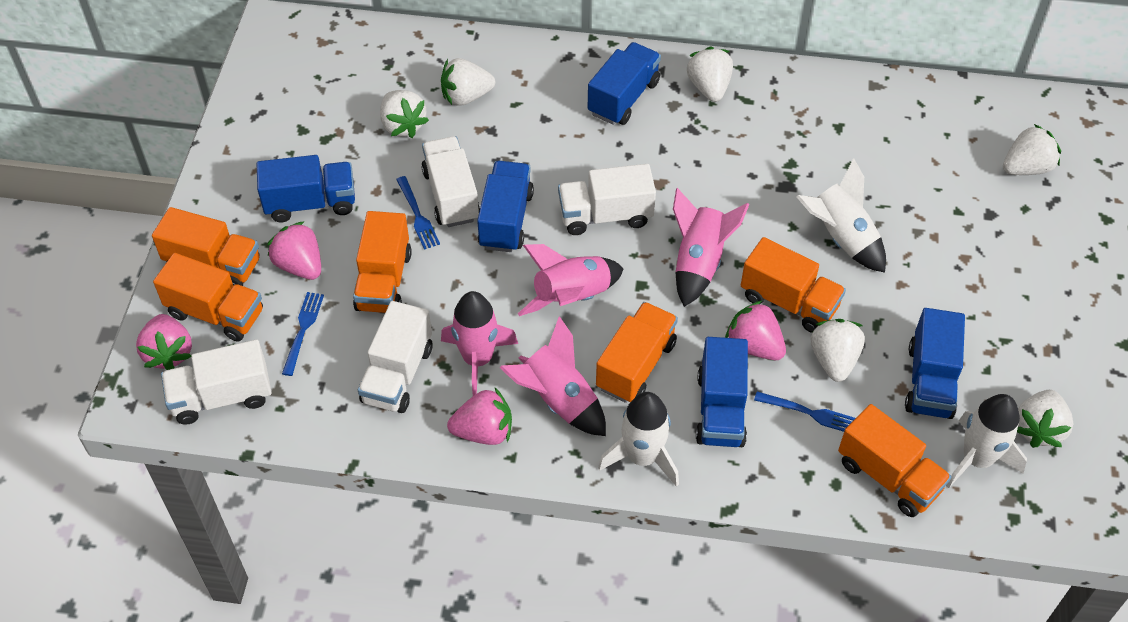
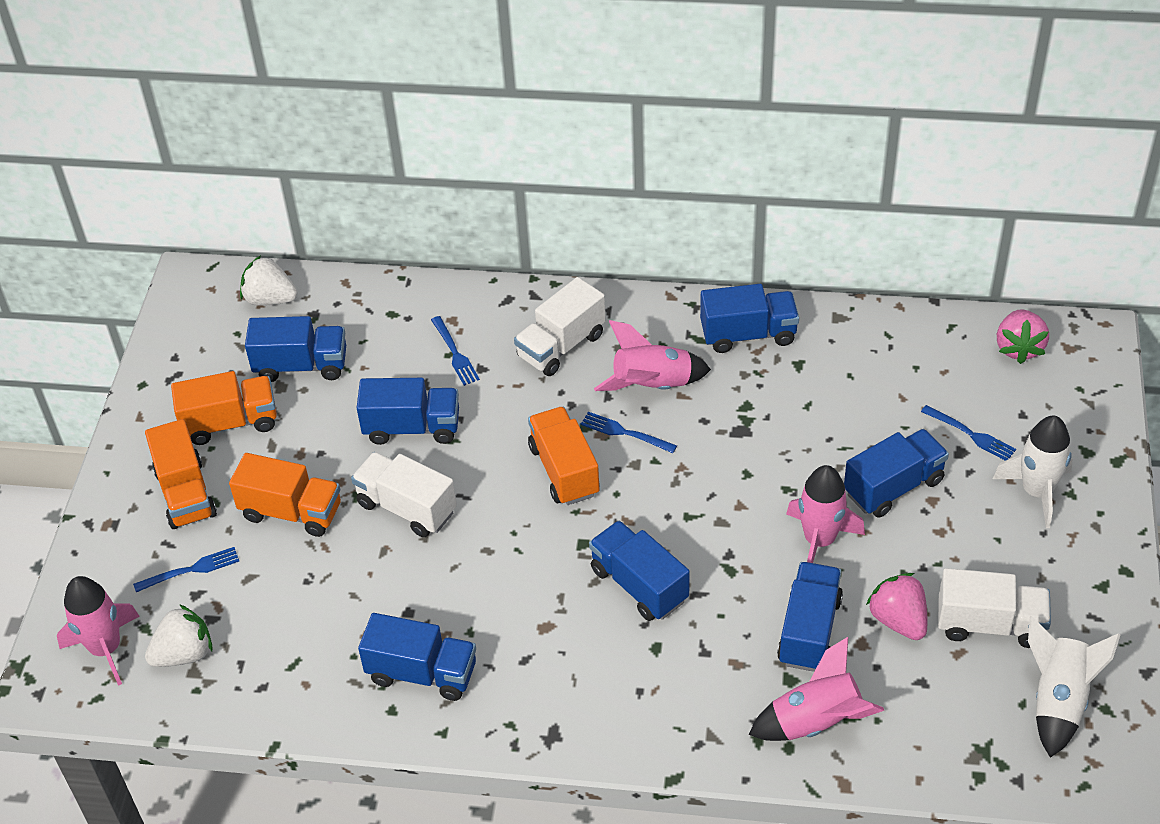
blue fork: [282,292,324,376] [396,176,440,250] [754,391,855,432] = 3 -> [133,547,239,592] [431,316,480,386] [581,412,677,453] [921,405,1016,461] = 4
blue truck: [257,155,355,222] [477,161,534,252] [588,42,661,125] [696,337,748,447] [905,308,965,419] = 5 -> [245,316,346,382] [357,378,459,445] [358,613,476,701] [589,521,690,621] [700,284,799,353] [777,562,843,672] [844,429,949,518] = 7
orange truck: [152,207,260,286] [153,253,263,342] [353,211,412,313] [596,302,678,403] [741,237,846,333] [838,404,951,517] = 6 -> [145,419,217,529] [171,371,277,445] [229,453,341,537] [528,407,600,505] = 4
pink strawberry: [136,314,192,370] [267,221,321,280] [447,388,512,445] [725,301,786,360] = 4 -> [866,573,927,640] [997,309,1049,364] = 2
white rocket: [598,392,679,487] [796,158,886,273] [946,394,1027,488] = 3 -> [993,416,1073,528] [1028,616,1121,758] = 2
white strawberry: [380,90,429,138] [441,58,495,106] [687,46,733,102] [811,319,865,382] [1003,124,1061,175] [1017,390,1073,448] = 6 -> [145,604,213,667] [240,255,298,306] = 2
white truck: [161,340,272,425] [358,301,432,413] [421,136,480,227] [558,164,656,235] = 4 -> [351,452,457,537] [514,277,606,376] [938,568,1051,648] = 3

